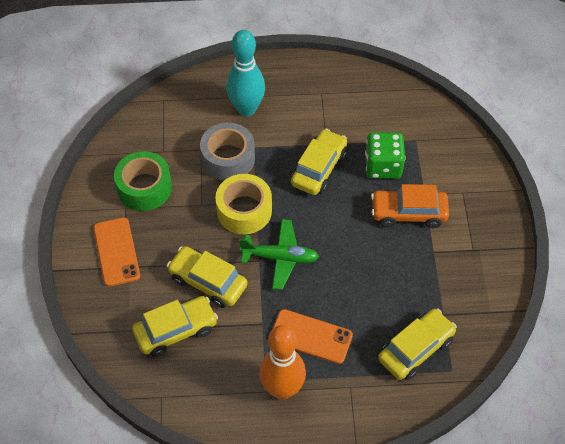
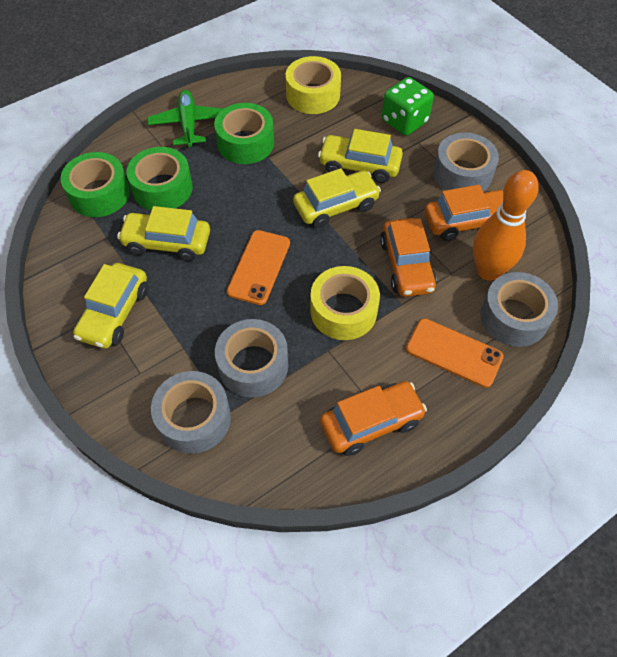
green tape: [114,151,172,211] = 1 -> [60,152,130,217] [127,147,193,211] [214,103,274,164] = 3
grey tape: [200,122,255,181] = 1 -> [151,371,231,454] [215,319,288,398] [433,133,499,192] [480,272,558,347] = 4
orange car: [371,184,449,228] = 1 -> [320,381,427,456] [380,218,437,297] [425,185,503,241] = 3
turquoise bowling pin: [226,30,265,117] = 1 -> none = 0
yellow tape: [215,174,272,234] = 1 -> [286,56,341,114] [310,266,380,340] = 2

